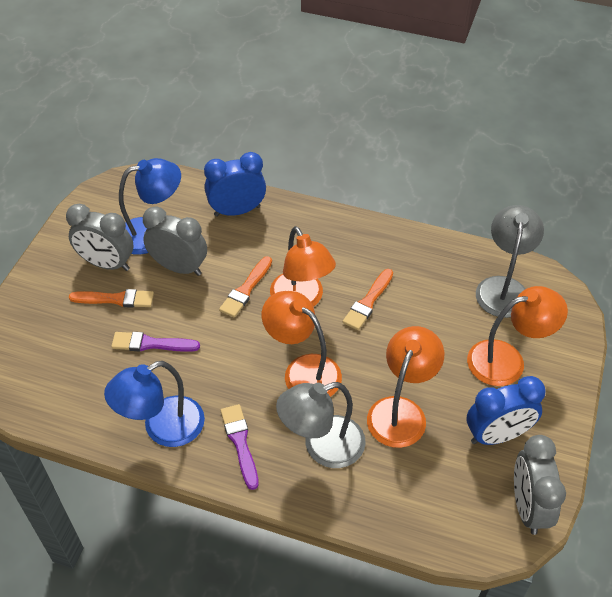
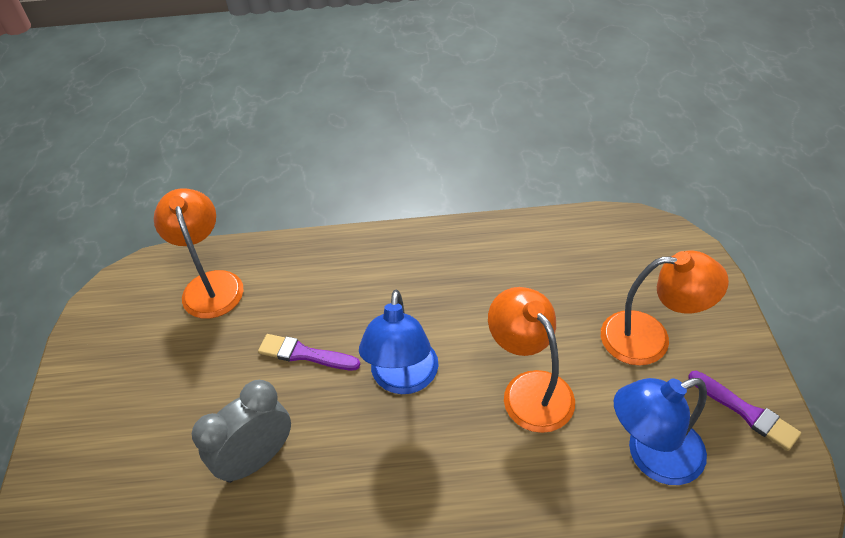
blue clock: [204,152,266,217] [467,376,546,445] = 2 -> none = 0
grey clock: [66,204,134,271] [143,207,207,276] [514,435,566,535] = 3 -> [192,380,291,483] = 1
grey lamp: [276,382,366,468] [476,205,544,318] = 2 -> none = 0
orange brush: [69,289,154,308] [219,256,272,318] [343,269,393,330] = 3 -> none = 0
orange lamp: [262,291,342,397] [270,226,336,307] [367,326,444,448] [467,286,568,386] = 4 -> [154,188,244,319] [488,287,575,433] [601,250,729,366] = 3

